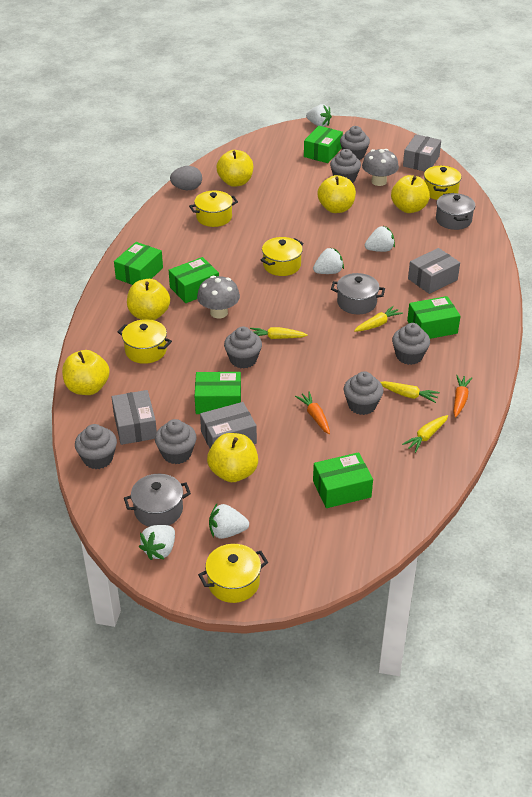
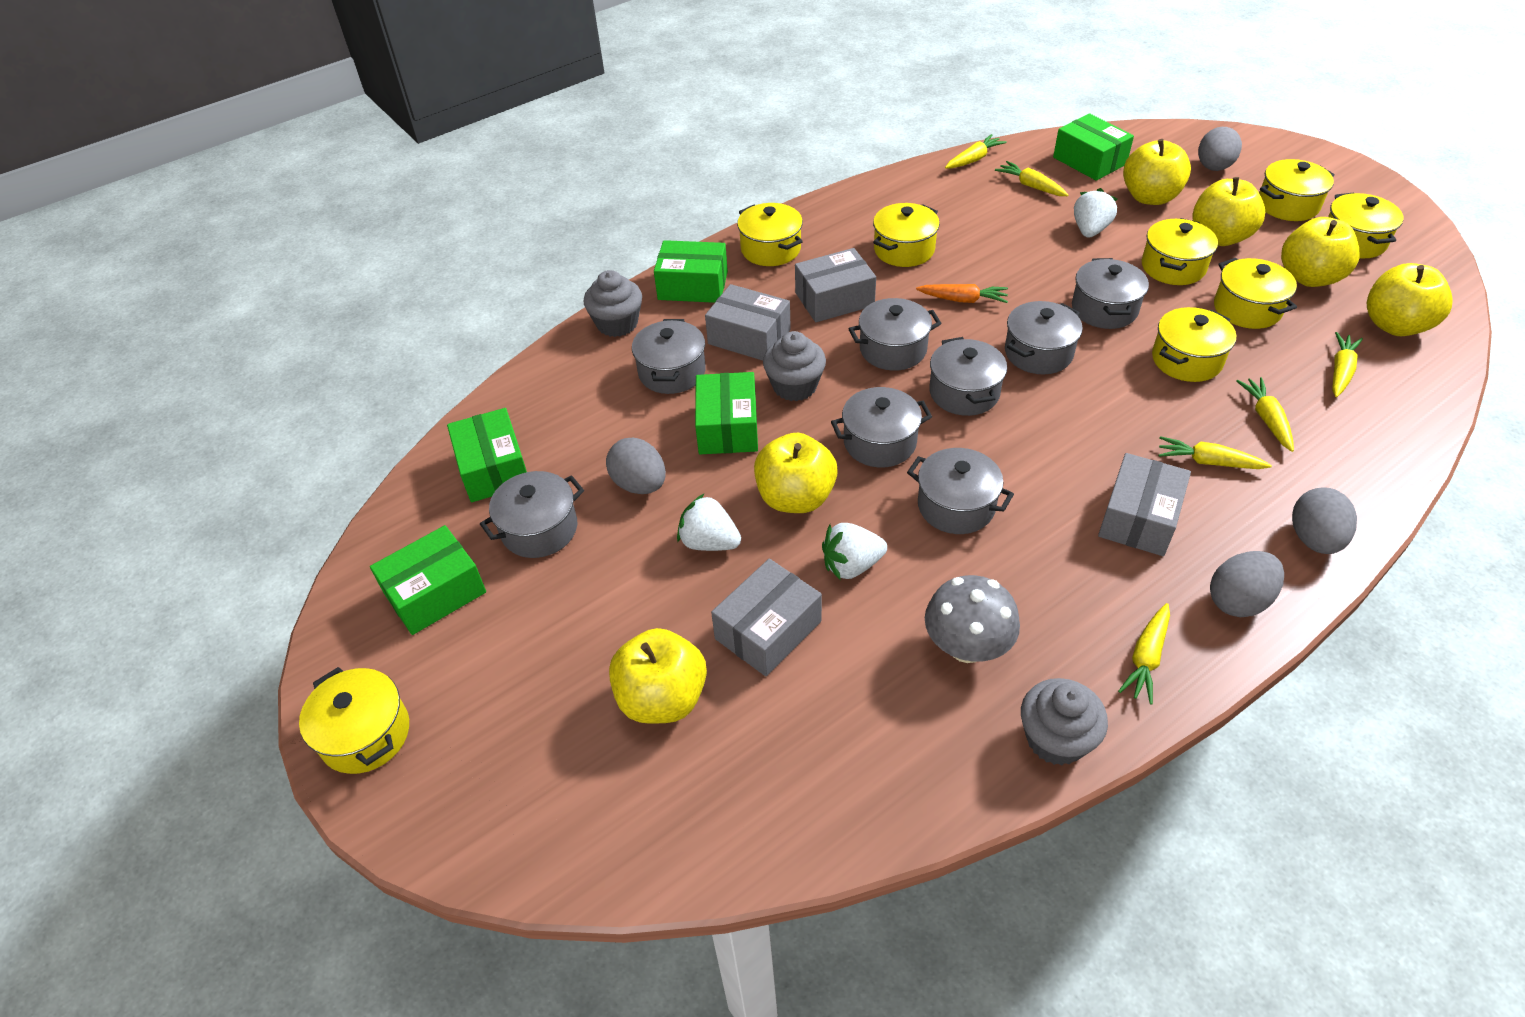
green box: [114,242,163,285] [169,257,219,303] [195,372,241,414] [304,126,343,163] [313,452,373,508] [407,296,460,339] = 6 -> [370,525,486,635] [447,408,527,502] [654,240,728,303] [695,372,758,454] [1053,114,1134,181] = 5
grey cupcake: [75,424,117,469] [155,419,197,464] [224,326,262,369] [330,149,361,183] [340,126,370,160] [344,371,383,415] [392,323,430,365] = 7 -> [584,270,642,337] [763,331,826,401] [1021,678,1108,765] = 3
grey egg: [170,166,202,190] = 1 -> [606,438,666,494] [1198,127,1242,171] [1210,551,1284,617] [1292,487,1357,554] = 4
grey mushroom: [197,276,240,318] [362,149,399,186] = 2 -> [925,575,1020,663] = 1
grey pot: [124,474,191,527] [331,273,385,314] [436,193,475,230] = 3 -> [480,471,584,558] [632,319,706,394] [831,387,932,467] [849,298,942,371] [907,448,1014,534] [929,337,1007,416] [1005,301,1083,374] [1072,258,1149,329] = 8
orange carrot: [295,391,330,434] [453,375,472,417] = 2 -> [916,284,1008,303] = 1
white strawberry: [139,525,175,560] [209,504,249,539] [306,104,332,127] [313,247,344,274] [365,226,395,252] = 5 -> [677,493,741,551] [822,523,887,580] [1074,188,1118,238] = 3
yellow carrot: [250,327,308,339] [354,306,403,331] [381,381,440,403] [402,415,448,453] = 4 -> [945,134,1007,168] [995,161,1068,196] [1118,603,1170,705] [1158,436,1272,469] [1236,377,1294,452] [1332,332,1363,397] = 6
yellow pot: [118,319,172,364] [189,191,238,227] [198,544,268,603] [260,237,304,276] [424,165,461,200] = 5 -> [299,667,409,774] [737,203,803,266] [873,203,940,267] [1142,218,1218,285] [1152,307,1236,382] [1214,258,1297,329] [1259,159,1334,221] [1328,193,1403,258] = 8

